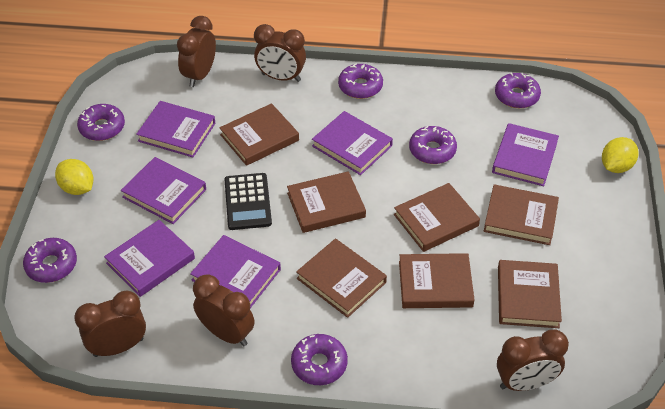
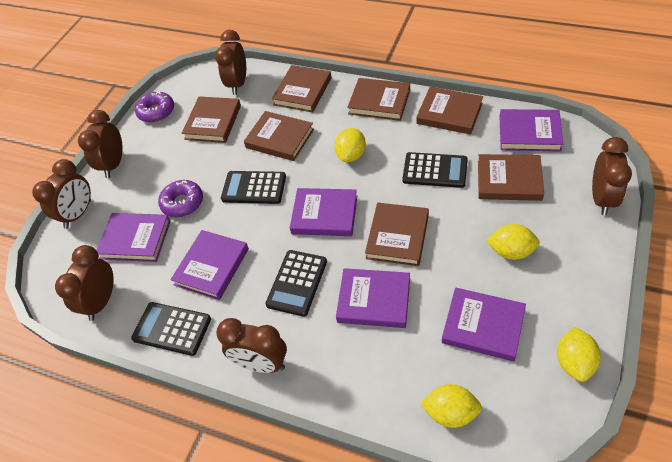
black calculator: [225,173,272,230] = 1 -> [131,302,211,356] [221,171,286,204] [265,250,327,317] [402,152,468,188] = 4
brown clock: [74,290,146,357] [177,16,216,87] [193,274,255,346] [254,24,306,82] [497,330,569,391] = 5 -> [32,159,91,229] [55,245,114,321] [78,110,122,178] [215,30,246,95] [216,318,287,373] [592,137,632,215] = 6
purple donut: [23,238,77,283] [77,104,125,141] [291,334,348,385] [338,64,383,99] [409,126,457,164] [495,73,541,108] = 6 -> [135,92,174,123] [158,180,203,218] = 2
yellow lemon: [55,159,93,195] [602,137,639,173] = 2 -> [334,128,366,162] [420,384,482,428] [486,224,540,260] [557,327,601,382] = 4

